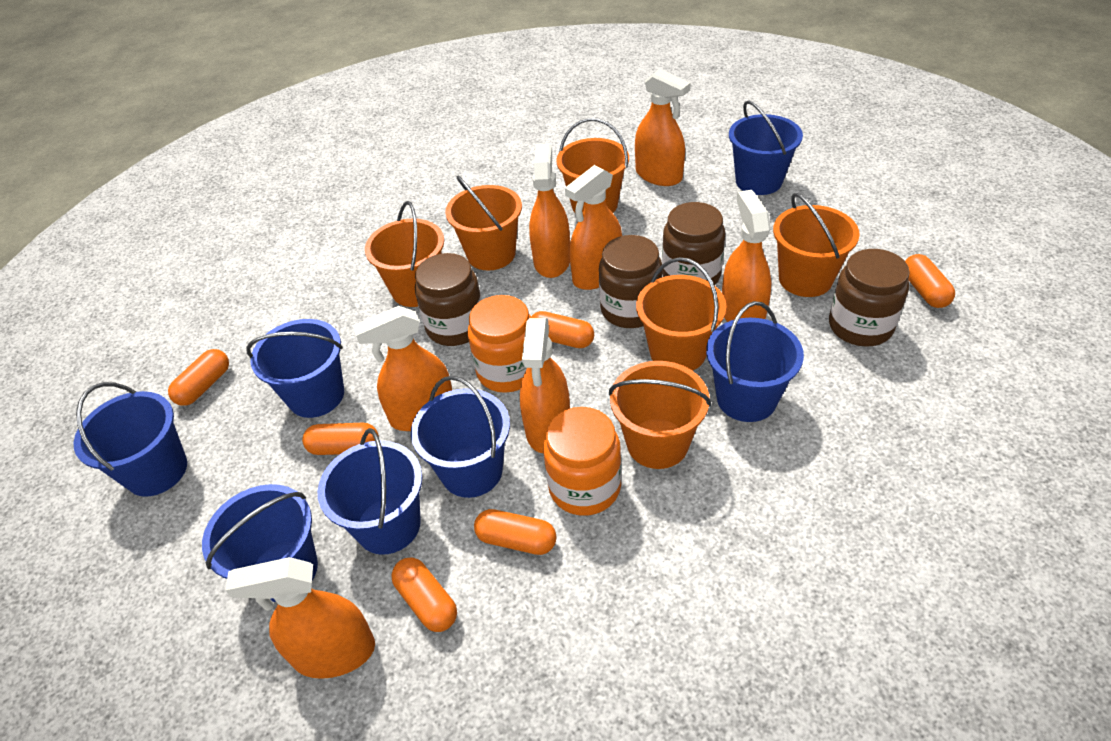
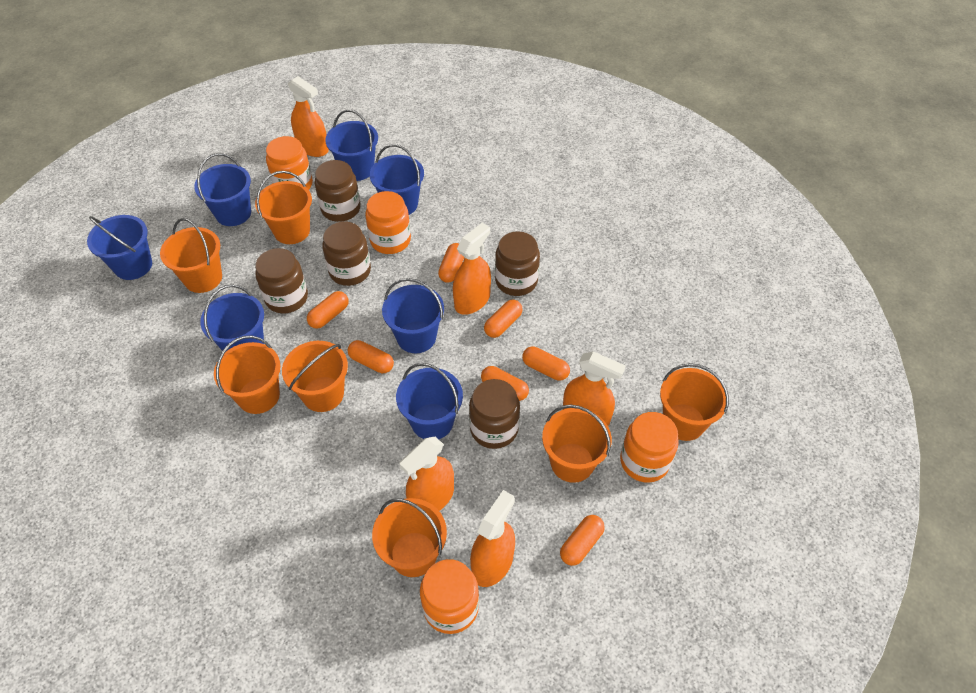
brown jar: [415,253,482,346] [599,235,662,328] [662,202,725,285] [829,249,910,347] = 4 -> [255,248,308,313] [315,160,361,222] [322,222,371,286] [469,379,520,449] [495,231,540,296] = 5
orange bucket: [365,201,444,307] [445,176,522,271] [557,118,629,214] [609,361,711,469] [636,257,726,371] [773,193,860,297] = 6 -> [160,218,222,293] [214,335,281,414] [255,171,312,244] [282,341,348,412] [372,498,447,577] [542,405,612,483] [660,363,729,441] = 7
orange capsule: [168,349,229,406] [302,423,379,455] [392,557,457,632] [474,509,557,555] [531,311,594,348] [905,254,955,308] = 6 -> [307,291,348,329] [347,340,394,373] [438,243,464,283] [481,366,529,401] [484,300,523,338] [522,347,570,381] [560,515,605,566] = 7
orange jar: [468,295,532,393] [543,407,621,516] = 2 -> [266,136,313,189] [365,191,411,254] [420,559,479,634] [620,412,679,483] = 4
orange spray bottle: [225,557,375,679] [352,306,452,431] [520,318,570,453] [529,143,570,278] [565,165,622,290] [635,69,691,186] [722,190,772,322] = 7 -> [288,76,329,157] [399,437,454,511] [453,223,491,315] [470,490,515,587] [563,351,626,426] = 5

